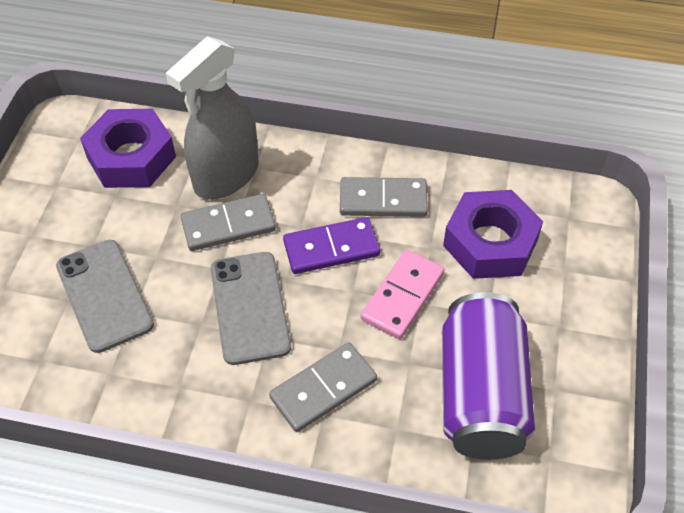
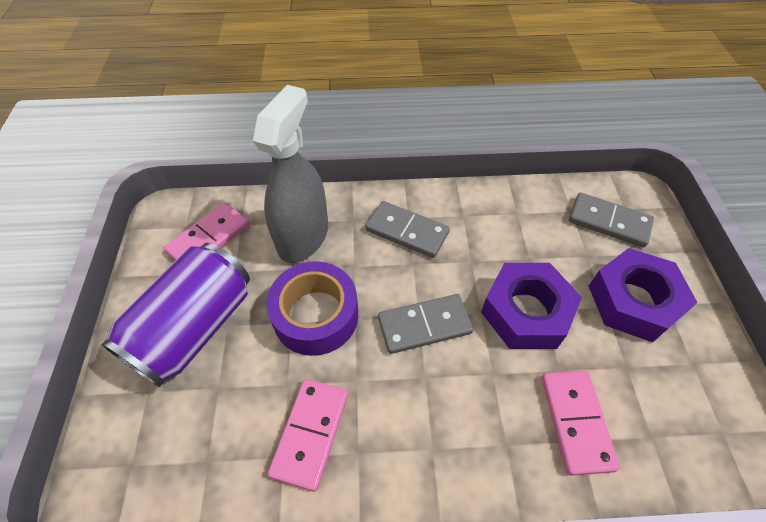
grey phone: [56,240,154,353] [211,252,291,365] = 2 -> none = 0
pink domino: [361,250,445,339] = 1 -> [164,202,249,260] [268,379,348,492] [542,371,620,476] = 3
purple domino: [283,217,380,274] = 1 -> none = 0
purple tape: none = 0 -> [266,261,358,356] = 1

